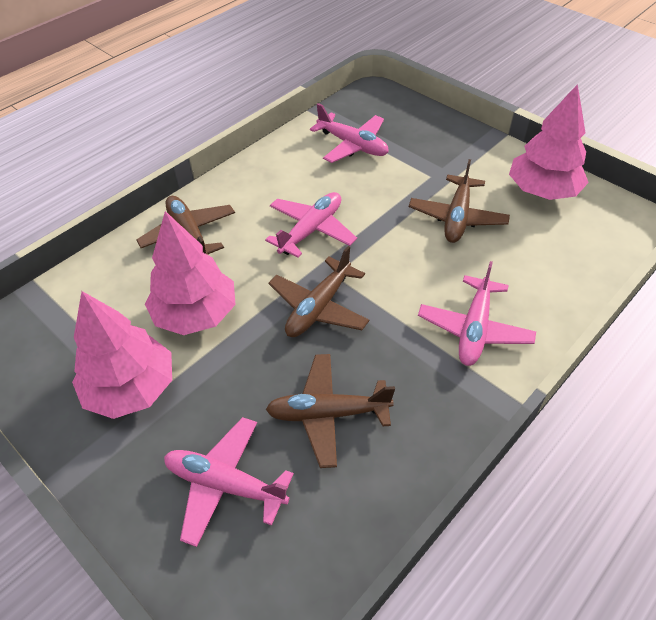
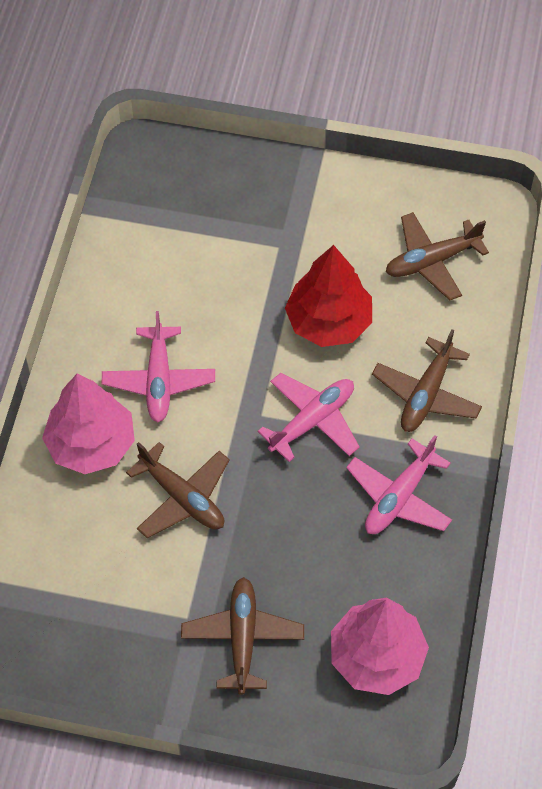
pink plane: [164,417,294,547] [265,192,357,258] [310,103,389,163] [418,261,536,366] = 4 -> [102,311,215,422] [258,373,360,462] [346,435,452,534] = 3
pink tree: [72,291,172,419] [145,211,236,335] [509,84,589,200] = 3 -> [42,374,135,474] [331,598,429,695] = 2
red tree: none = 0 -> [285,245,372,347] = 1

